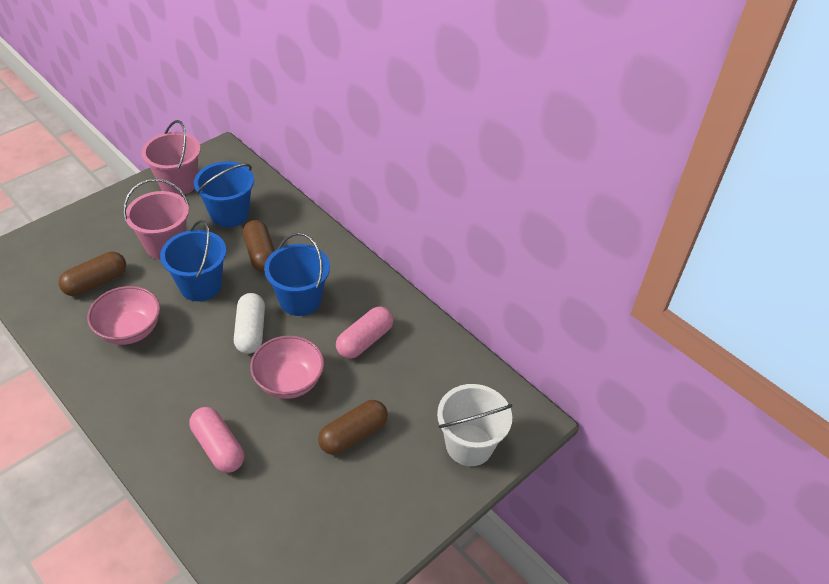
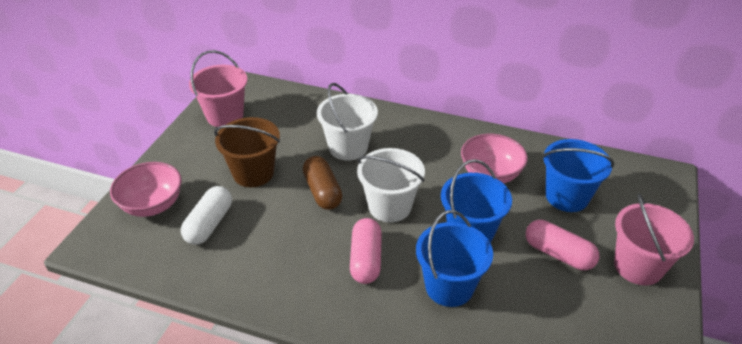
brown bucket: none = 0 -> [214,117,280,187] = 1
brown capsule: [59,252,126,296] [243,220,275,272] [318,400,388,455] = 3 -> [303,156,343,210] = 1
white bucket: [437,384,512,466] = 1 -> [317,83,378,161] [357,148,425,223] = 2

